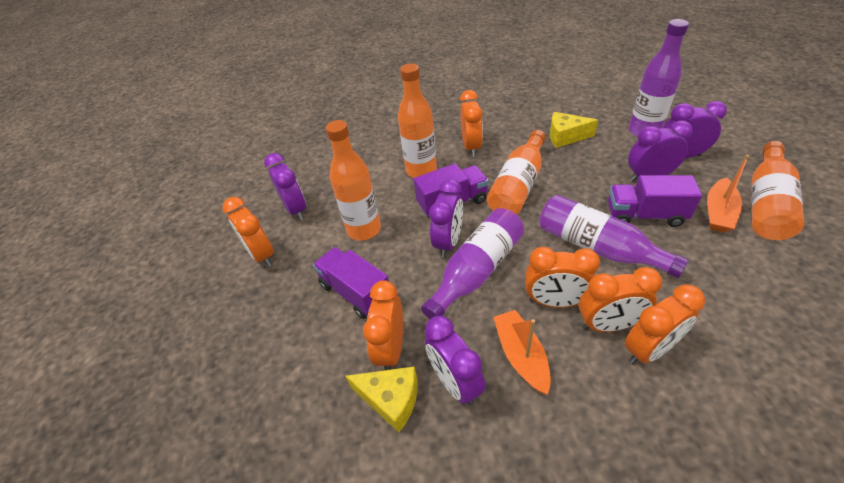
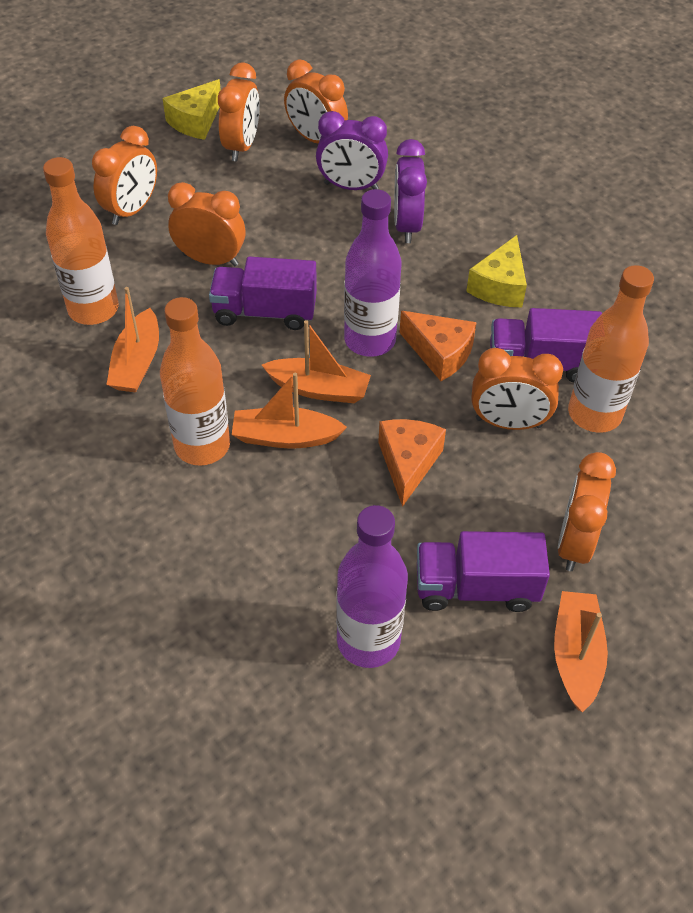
orange boat: [493,310,551,395] [707,155,749,232] = 2 -> [107,287,159,393] [232,373,347,449] [262,320,371,403] [554,591,608,712] = 4
orange bottle: [326,120,381,241] [398,63,437,178] [487,130,546,215] [751,141,804,240] = 4 -> [43,157,119,325] [160,297,230,466] [568,265,654,433] = 3
orange cheese: none = 0 -> [378,419,446,507] [399,311,477,381] = 2
purple bottle: [421,208,524,319] [539,195,689,278] [629,19,689,137] = 3 -> [336,505,408,668] [344,189,402,357] = 2
purple clock: [264,153,306,220] [425,316,486,406] [429,179,463,258] [628,120,693,182] [663,101,727,158] = 5 -> [316,111,388,190] [394,139,427,243] = 2

